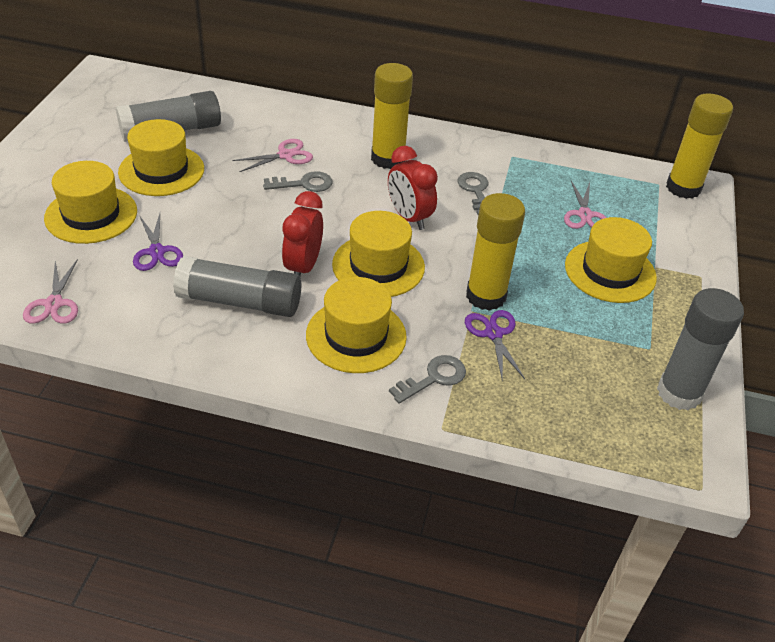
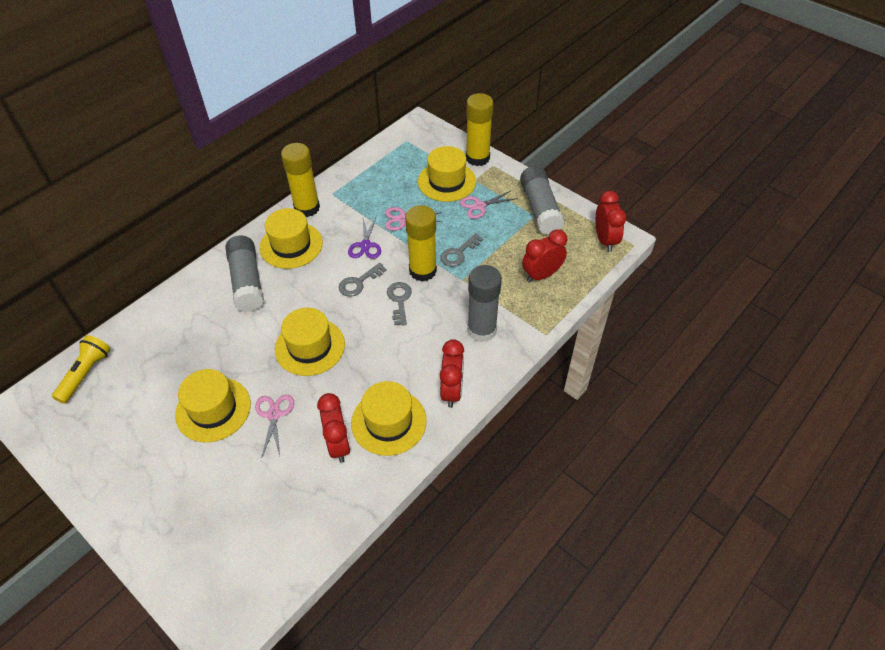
purple scissors: [133,213,183,271] [465,310,525,381] = 2 -> [348,216,381,259] = 1
red clock: [282,191,323,276] [388,146,438,230] = 2 -> [317,393,351,463] [440,339,464,408] [522,229,567,283] [595,191,626,252] = 4
yellow flashlight: none = 0 -> [52,335,110,404] = 1

